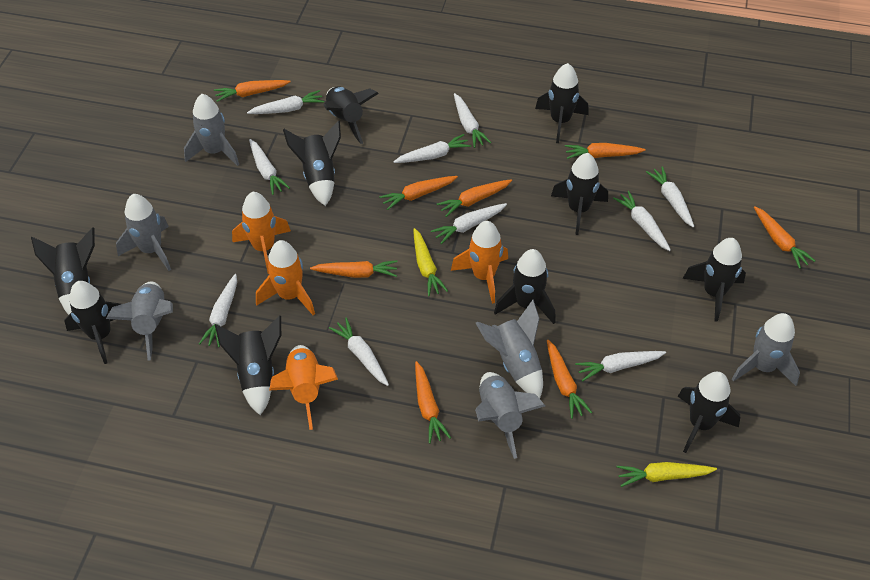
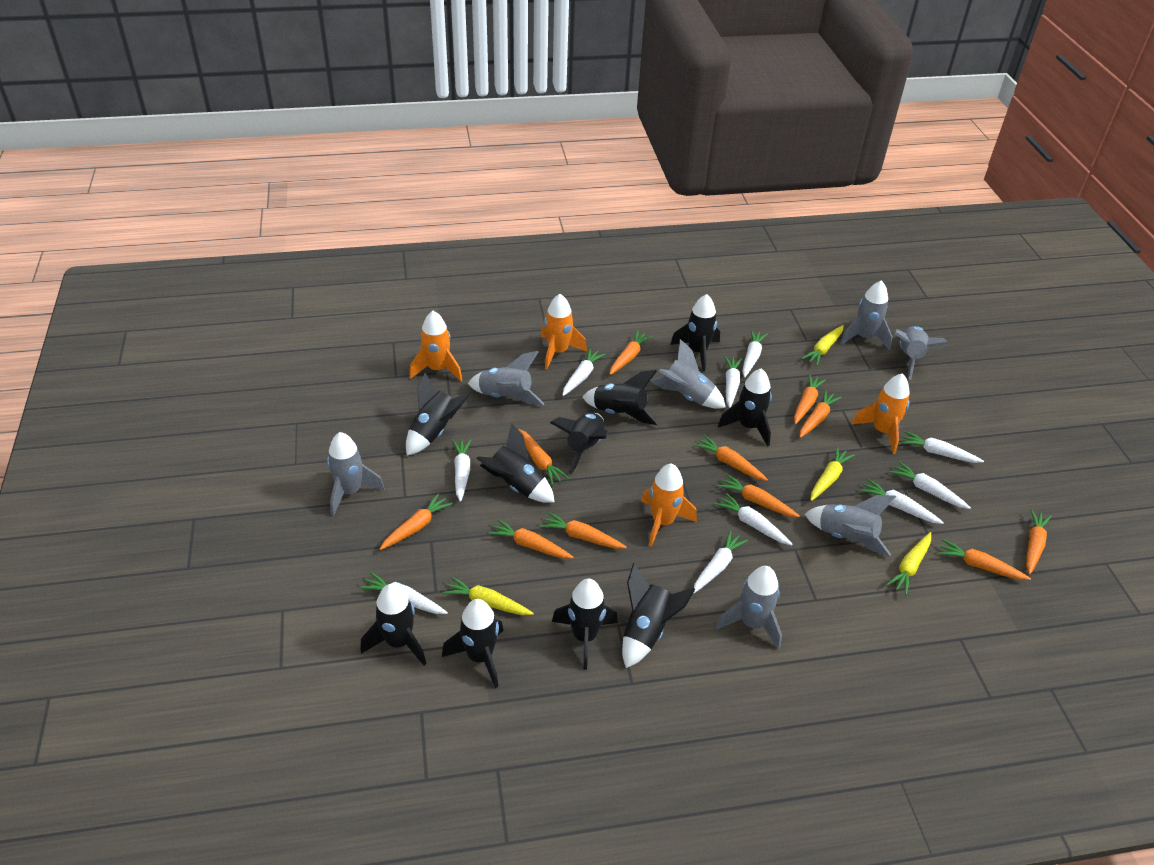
grey rocket: [106,282,173,361] [116,194,171,271] [184,94,239,166] [475,372,545,459] [476,300,543,399] [732,313,800,386] = 6 -> [327,432,385,516] [468,351,545,405] [650,339,726,409] [716,566,782,649] [805,495,896,556] [840,280,893,350] [894,326,948,380] = 7
orange carrot: [214,80,291,102] [310,260,397,278] [379,176,458,210] [415,361,451,444] [437,179,512,217] [547,340,592,419] [565,143,646,159] [754,206,816,269] = 8 -> [380,493,452,550] [488,519,574,559] [518,429,569,485] [540,512,627,549] [609,330,653,375] [694,435,768,481] [718,474,799,517] [794,374,826,424] [799,390,842,438] [938,539,1031,580] [1026,509,1051,575] = 11
yellow carrot: [413,228,448,296] [616,462,717,487] = 2 -> [442,577,534,615] [802,325,844,366] [811,447,855,501] [886,532,931,595] = 4

